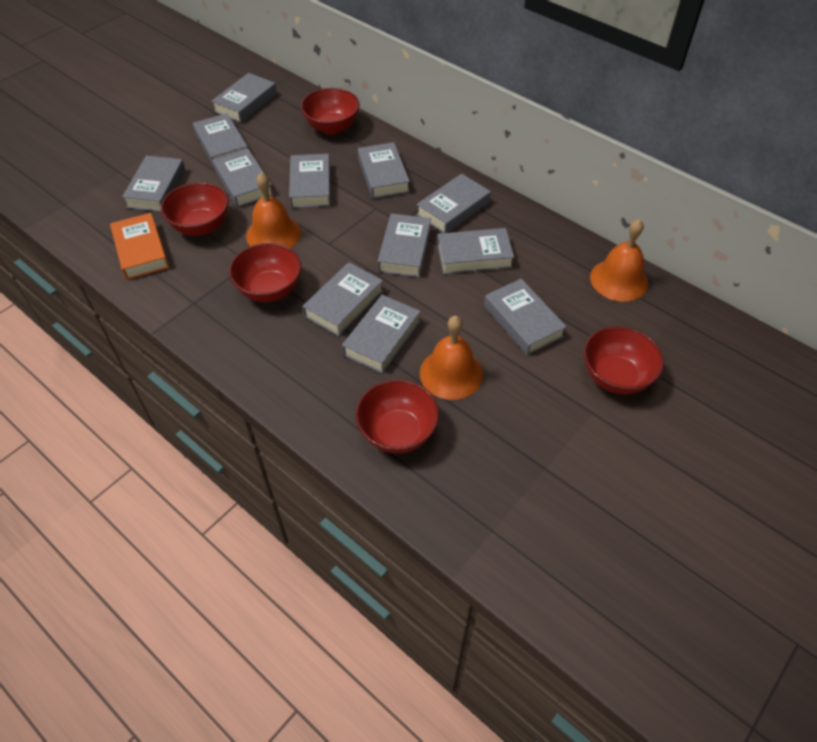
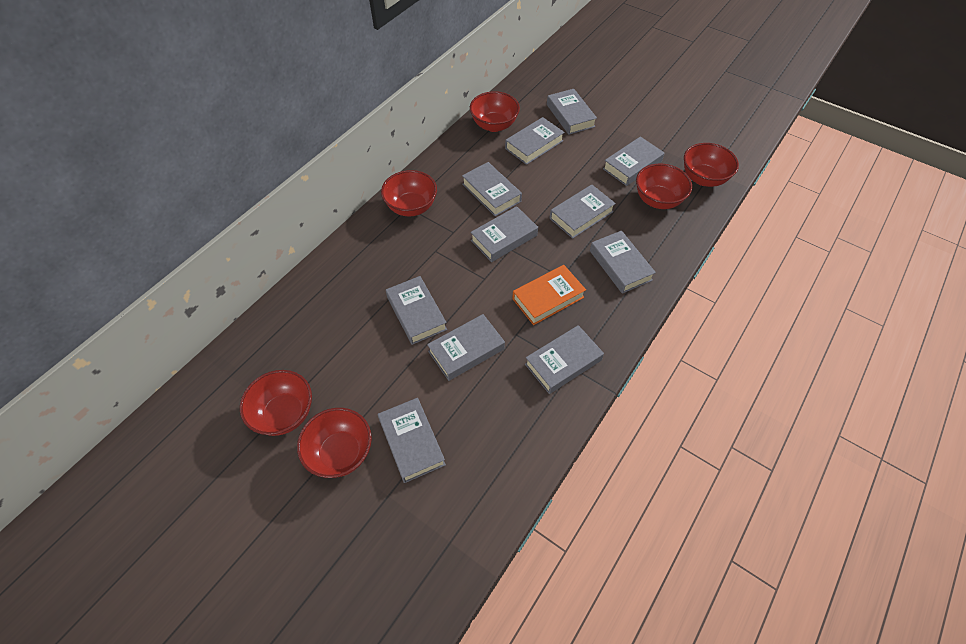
grey book: [122,156,186,212] [193,113,248,167] [211,73,277,123] [212,148,273,208] [289,154,331,208] [302,262,383,336] [342,295,421,374] [358,142,410,199] [377,213,431,277] [417,173,491,233] [437,228,514,274] [484,279,567,355] = 12 -> [378,398,446,483] [386,276,447,345] [427,314,505,381] [462,162,522,216] [470,206,538,262] [505,117,565,165] [525,325,604,394] [547,89,597,135] [549,185,616,239] [590,231,656,294] [603,137,665,186] = 11
orange bell: [246,173,301,248] [420,316,483,400] [590,219,648,302] = 3 -> none = 0
red bowl: [161,182,229,236] [229,243,301,302] [301,88,360,135] [355,379,439,454] [584,326,664,394] = 5 -> [240,370,312,436] [297,408,372,478] [381,170,437,216] [470,91,520,132] [636,164,692,209] [684,143,739,187] = 6

